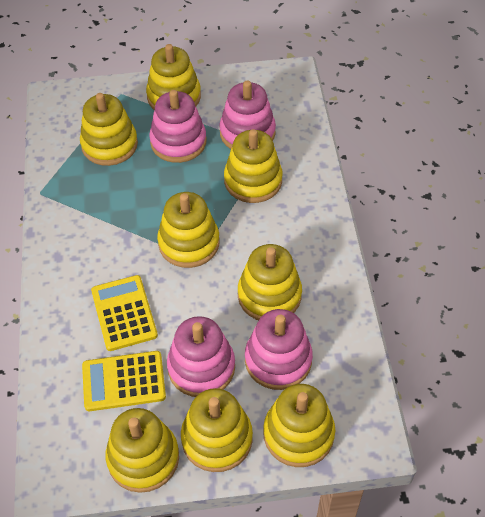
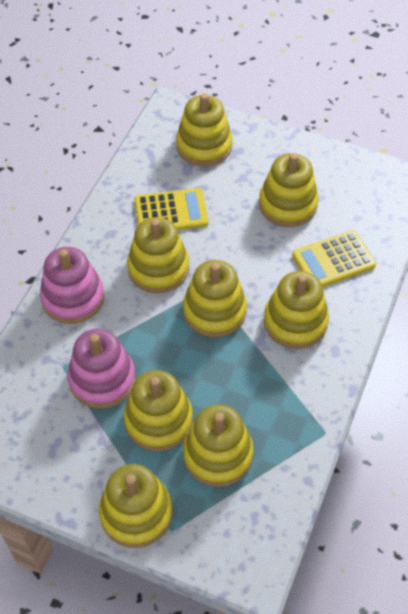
pink stacking toy: [149,90,207,163] [167,316,235,397] [219,81,276,149] [245,309,313,390] = 4 -> [40,247,104,324] [68,329,135,409] = 2

